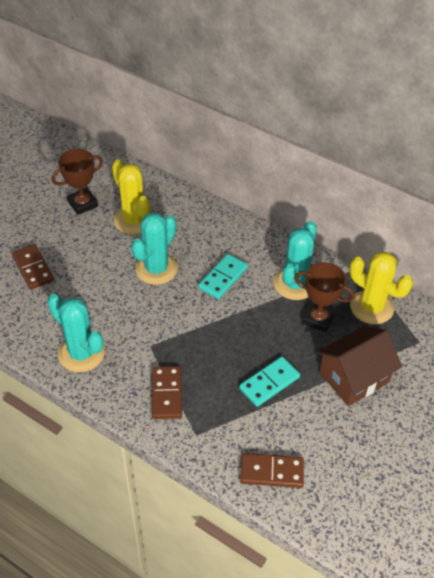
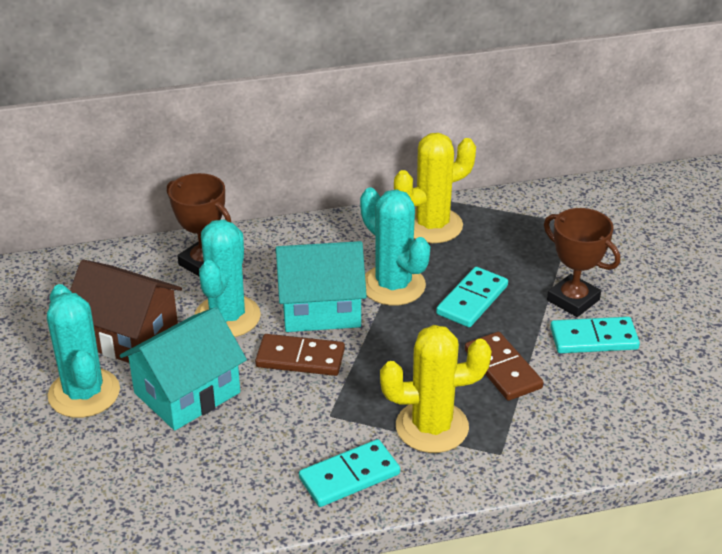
brown domino: [12,244,54,290] [152,366,182,419] [240,453,304,488] = 3 -> [255,334,345,376] [465,332,544,401] = 2
turquoise domino: [198,254,248,299] [239,357,300,407] = 2 -> [299,439,400,507] [436,267,508,327] [550,317,640,353] = 3
turquoise house: none = 0 -> [120,307,247,431] [275,241,367,332] = 2

